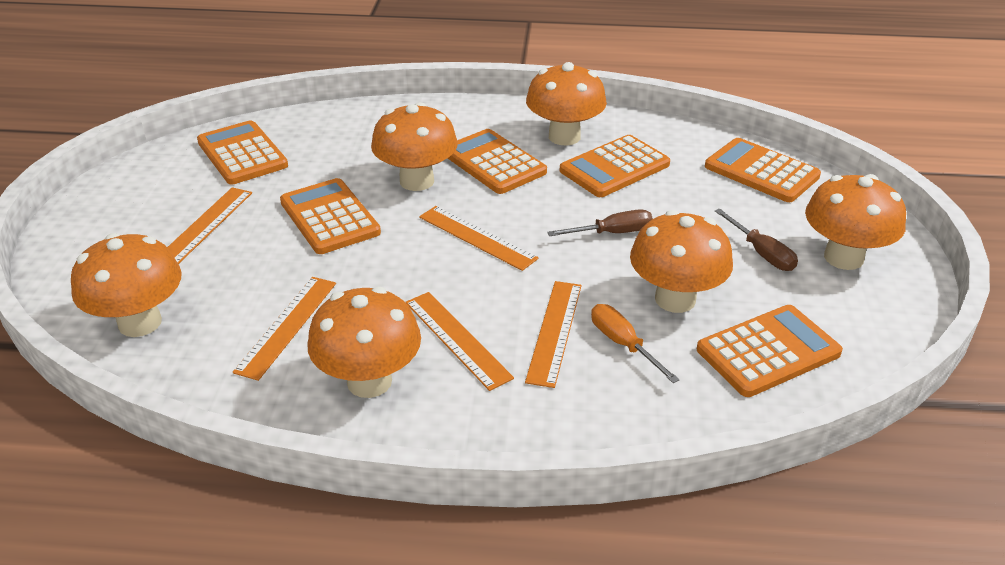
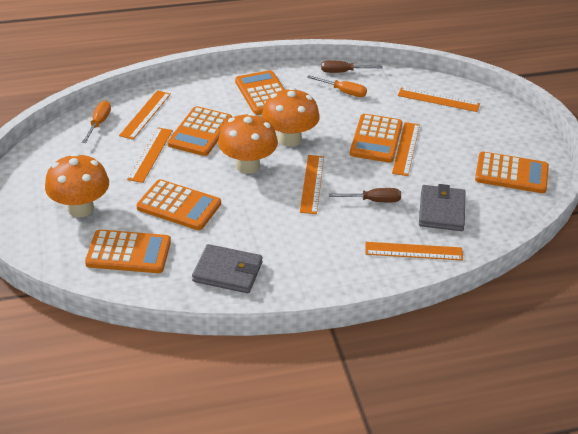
grey wallet: none = 0 -> [192,244,263,293] [419,184,465,231] = 2
orange mushroom: [71,233,182,337] [307,287,421,398] [371,102,458,191] [526,62,607,145] [630,210,733,313] [805,174,906,270] = 6 -> [45,153,109,217] [218,113,278,174] [262,87,320,147] = 3
orange ruler: [167,187,252,264] [233,277,336,381] [406,292,514,391] [419,206,539,271] [525,281,582,388] = 5 -> [119,90,171,140] [127,127,173,183] [300,155,324,214] [365,242,463,261] [392,122,420,176] [398,87,480,112] = 6
orange screwdriver: [591,304,680,383] = 1 -> [82,101,111,143] [307,75,367,97] = 2

